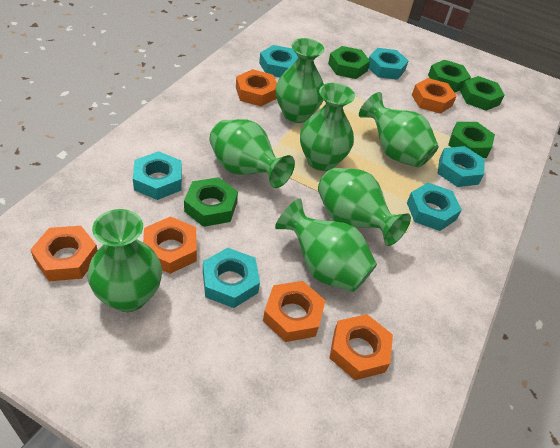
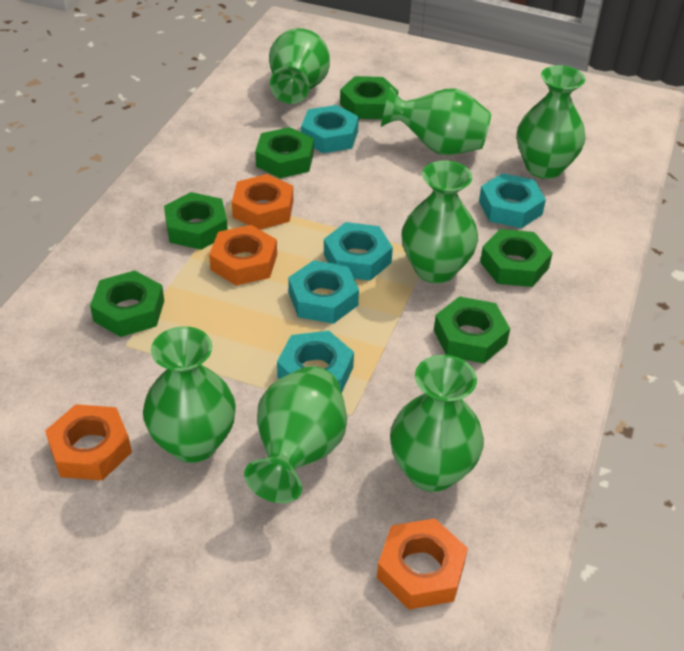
green nut: [184,177,238,227] [328,46,370,79] [428,60,471,93] [448,122,495,158] [460,76,505,111] = 5 -> [90,271,164,337] [164,192,228,250] [255,127,314,178] [340,76,398,119] [434,296,510,363] [480,229,552,287] = 6
orange nut: [30,226,98,281] [143,216,197,274] [236,69,277,106] [263,281,326,342] [329,314,393,380] [412,78,457,114] = 6 -> [45,404,132,481] [209,225,277,286] [232,174,293,230] [377,518,468,610] = 4
turquoise nut: [133,151,182,200] [203,248,260,308] [259,45,298,77] [369,48,409,80] [407,183,462,231] [438,146,485,187] = 6 -> [277,331,354,393] [288,260,359,324] [301,105,359,153] [324,222,393,281] [479,173,546,228] = 5

